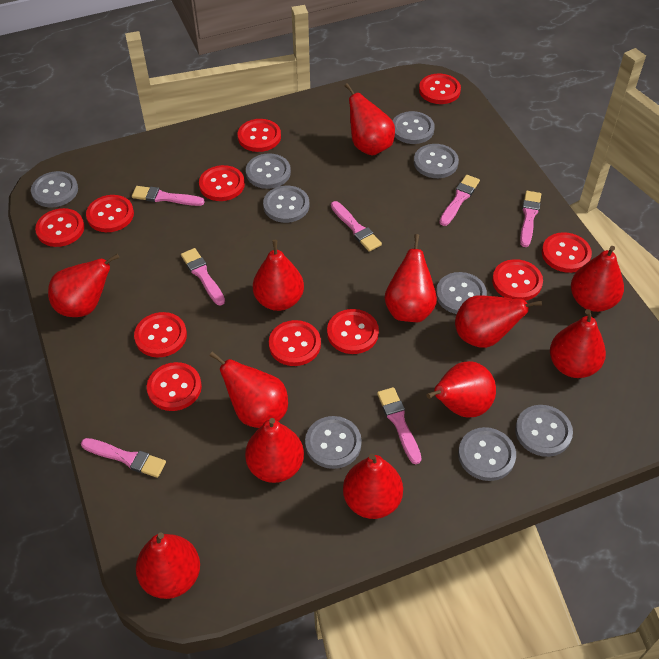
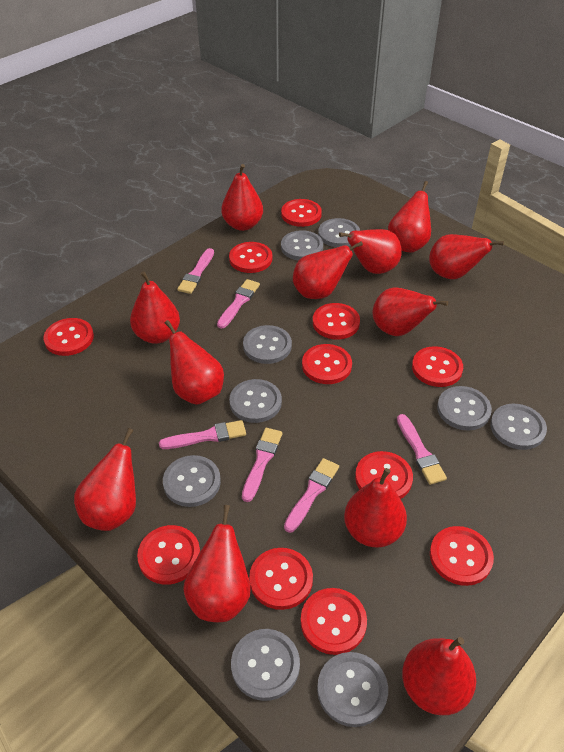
pink brush: [81,438,166,478] [132,186,205,206] [181,248,225,306] [331,201,382,252] [377,387,421,464] [439,175,480,226] [520,191,541,247] = 7 -> [159,420,246,449] [177,248,214,294] [217,279,260,329] [242,428,282,502] [284,458,339,533] [397,414,447,485] = 6

